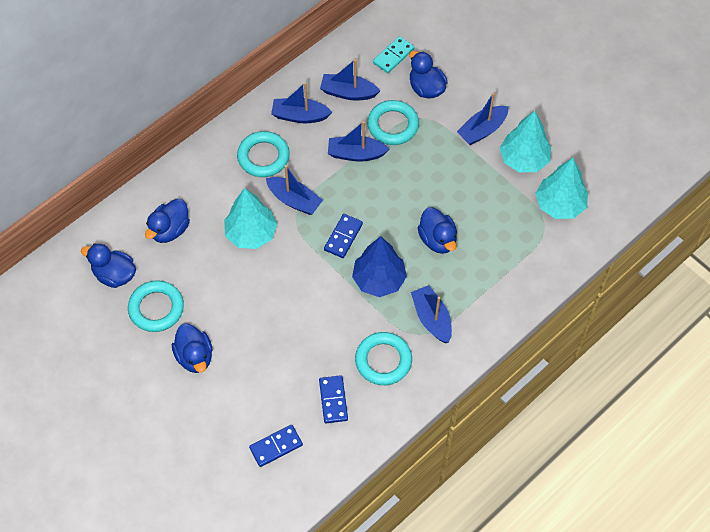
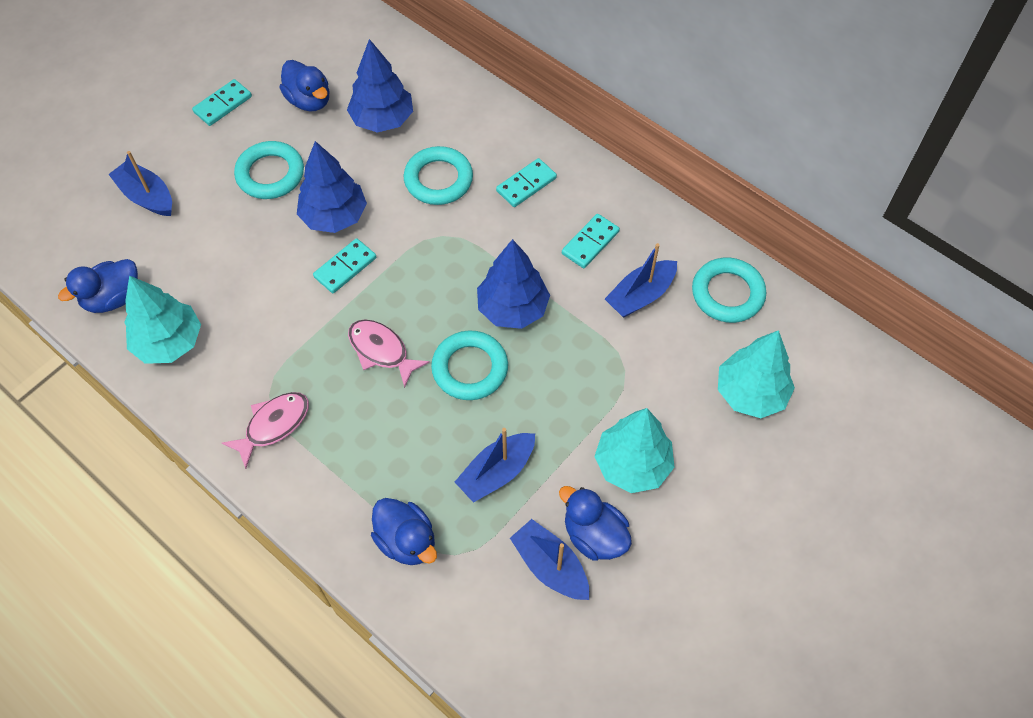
blue boat: [266,165,323,215] [271,82,332,123] [320,59,380,100] [328,121,389,162] [411,285,452,343] [457,93,509,145] = 6 -> [108,151,172,216] [455,428,535,503] [510,519,589,600] [605,243,677,318] = 4
blue domino: [249,425,303,467] [319,375,348,423] [324,214,363,258] = 3 -> none = 0
blue duck: [81,243,136,288] [145,199,190,243] [172,324,213,373] [409,51,448,99] [418,207,457,254] = 5 -> [58,259,138,313] [280,60,329,111] [371,498,437,565] [559,486,632,561] = 4
blue tree: [352,236,407,297] = 1 -> [297,141,367,233] [347,39,413,133] [477,239,550,329] = 3
pink fish: none = 0 -> [222,392,309,469] [348,319,430,388] = 2
turquoise domino: [373,36,414,73] = 1 -> [192,79,252,126] [313,238,376,293] [496,158,557,207] [562,214,620,268] = 4

